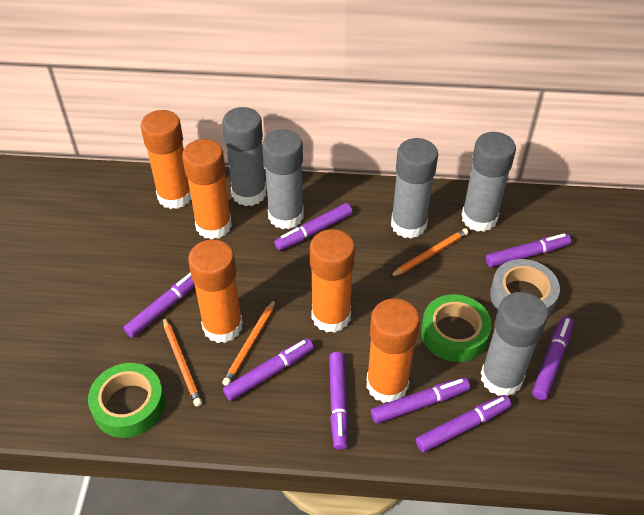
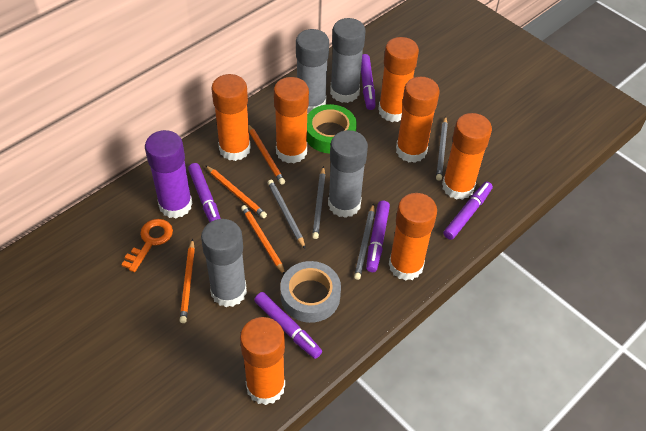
green tape: [88,363,165,438] [421,294,492,362] = 2 -> [307,104,357,154] = 1
grey glue stick: [222,107,266,206] [262,129,304,229] [391,138,438,239] [461,132,516,232] [481,292,548,396] = 5 -> [201,219,247,307] [296,29,329,114] [328,130,368,218] [330,18,366,103] = 4
grey pencil: none = 0 -> [268,180,305,249] [312,166,325,239] [354,203,375,280] [436,116,448,181] = 4
orange glue stick: [141,110,191,209] [182,139,232,239] [188,239,243,343] [310,229,355,333] [366,298,420,403] = 5 -> [211,74,251,161] [240,317,285,405] [274,77,309,163] [378,37,419,122] [389,193,437,281] [396,77,440,163] [442,113,492,200] = 7
orange key: none = 0 -> [121,219,173,272] = 1
orange pencil: [163,316,202,407] [222,299,276,386] [390,228,469,277] = 3 -> [180,239,195,323] [205,165,267,218] [241,205,285,274] [248,124,285,185] = 4
purple glue stick: none = 0 -> [145,130,193,218] = 1
purple marker: [123,272,195,338] [223,338,314,401] [274,203,352,250] [329,352,349,450] [371,378,470,424] [416,395,511,452] [486,233,571,267] [532,316,573,400] = 8 -> [188,163,221,222] [254,292,322,359] [361,54,376,110] [366,201,390,272] [443,182,493,240] = 5

